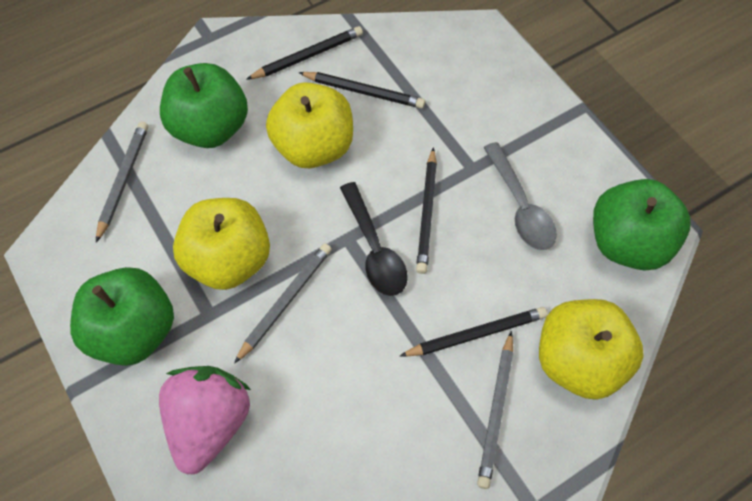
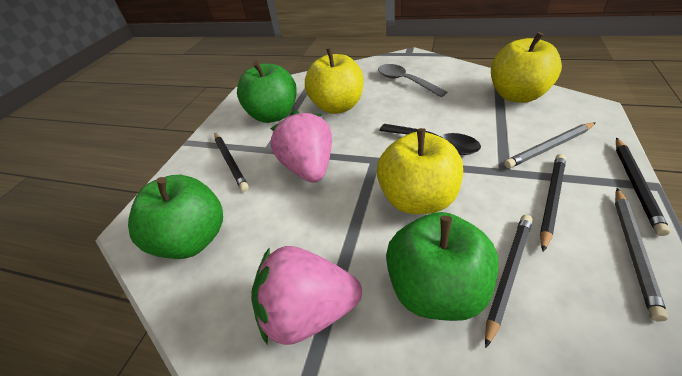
grey pencil: [96,122,148,242] [234,243,332,364] [477,331,513,489] = 3 -> [504,122,596,168] [615,188,668,321] = 2
pink strawberry: [159,366,251,474] = 1 -> [251,246,362,345] [270,110,332,183] = 2

